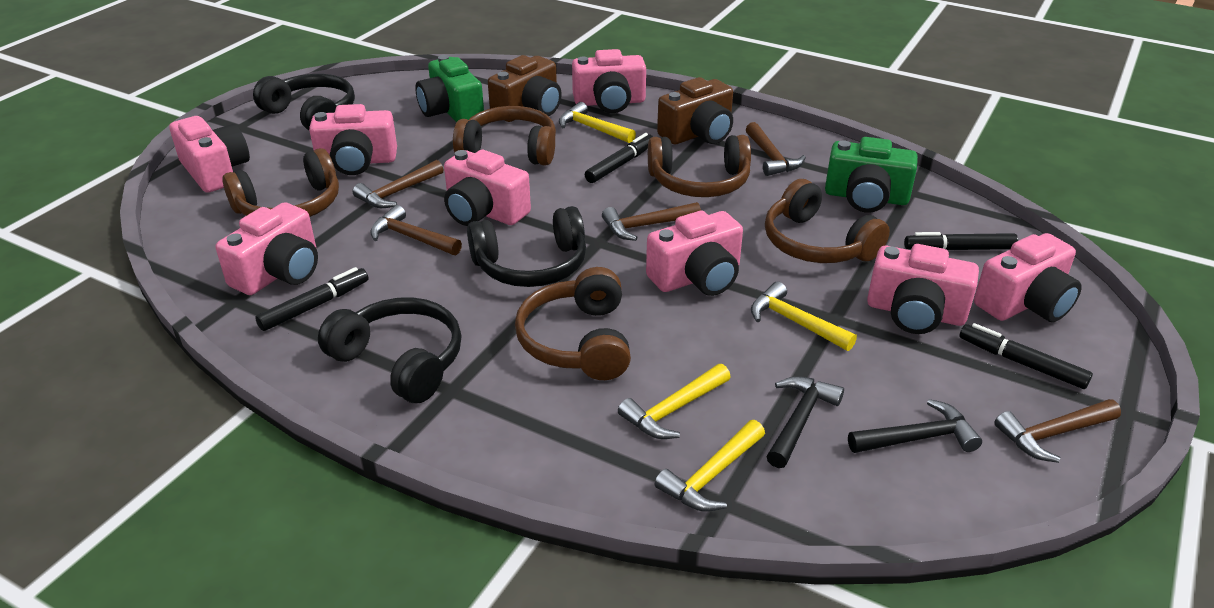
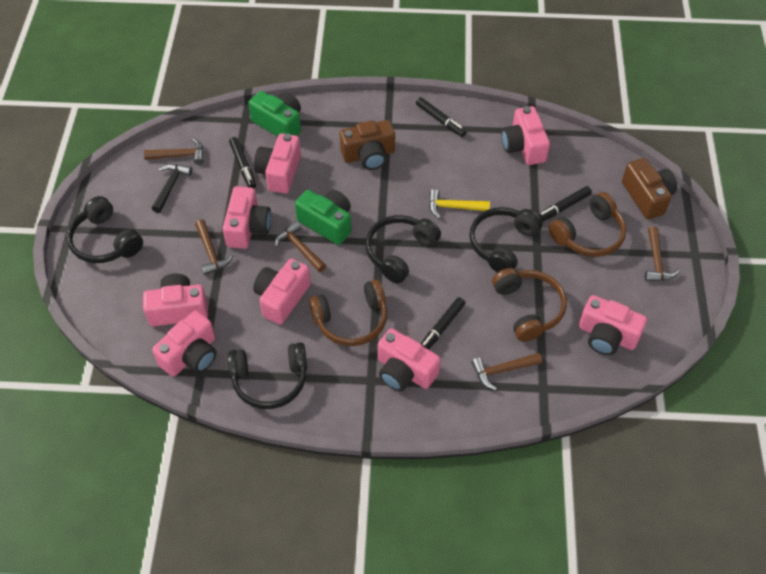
black hammer: [766,376,844,468] [848,399,982,453] = 2 -> [152,164,193,213] = 1
black headphones: [253,74,355,130] [318,297,462,403] [467,206,586,287] = 3 -> [67,196,143,263] [228,342,307,409] [366,215,441,284] [469,207,543,273] = 4
brown headphones: [222,148,339,217] [453,106,556,166] [515,267,631,380] [648,135,751,197] [765,179,890,263] = 5 -> [309,279,387,346] [492,268,567,342] [549,192,627,257] = 3
yellow hammer: [559,102,636,143] [618,364,730,439] [655,420,765,512] [751,281,857,351] = 4 -> [429,189,490,219] = 1

